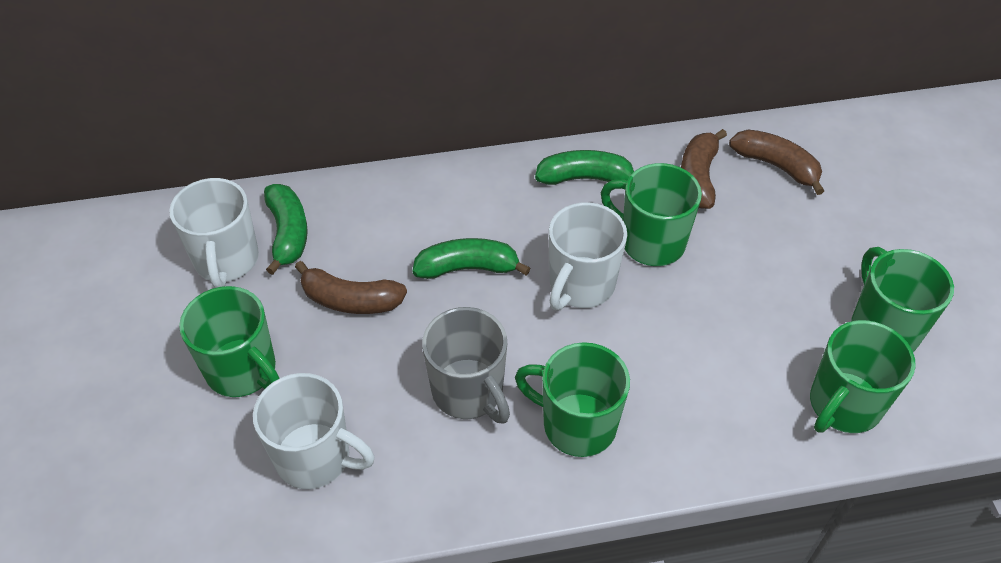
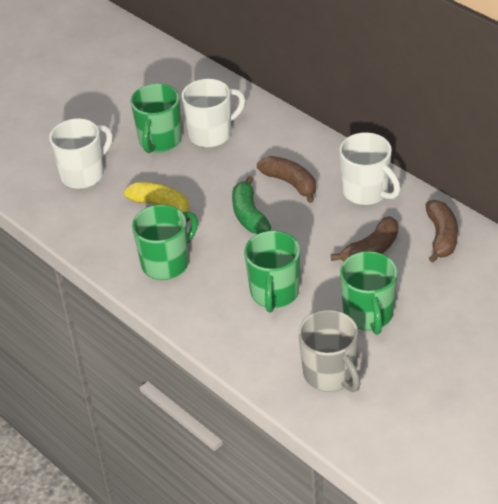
green banana: [264,184,308,275] [413,238,531,279] [535,150,634,185] = 3 -> [232,176,271,234] = 1
green mug: [179,286,279,397] [515,342,630,457] [601,163,702,266] [810,320,916,433] [851,247,954,352] = 5 -> [131,84,182,153] [132,205,198,280] [244,231,300,312] [340,251,398,335] = 4
yellow banana: none = 0 -> [124,182,190,222] = 1

